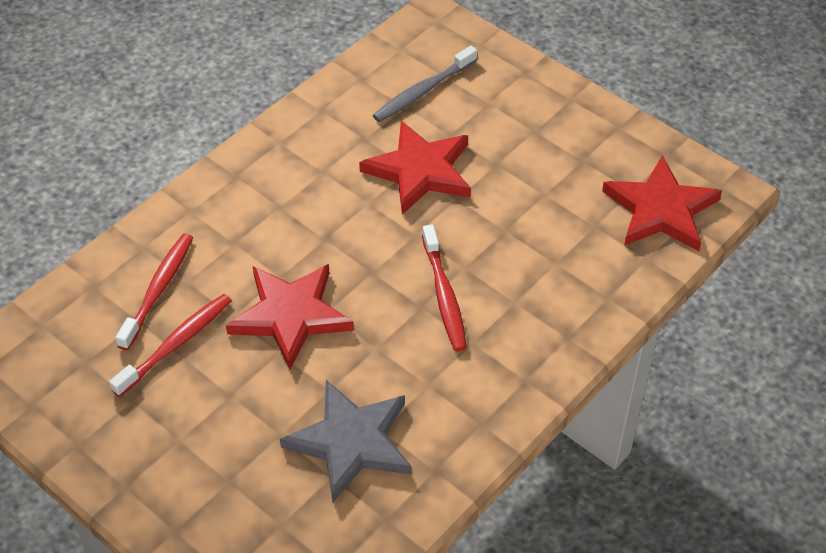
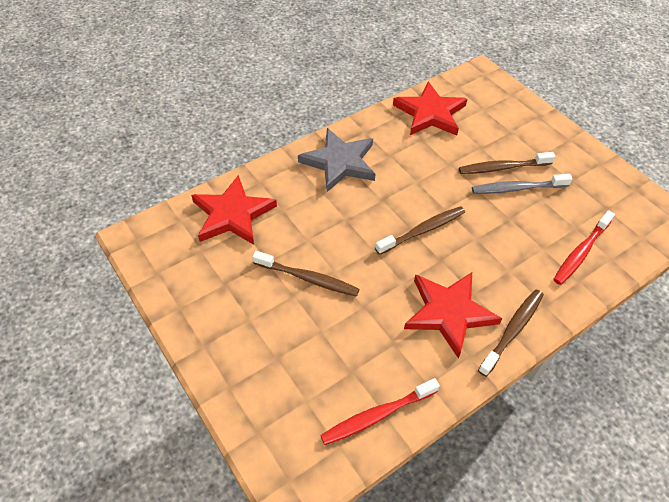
brown toothbrush: none = 0 -> [252,251,359,297] [375,206,465,255] [459,152,556,174] [478,289,544,377] = 4
red toothbrush: [109,294,232,397] [115,233,193,350] [422,224,467,351] = 3 -> [320,378,440,445] [553,210,615,285] = 2

